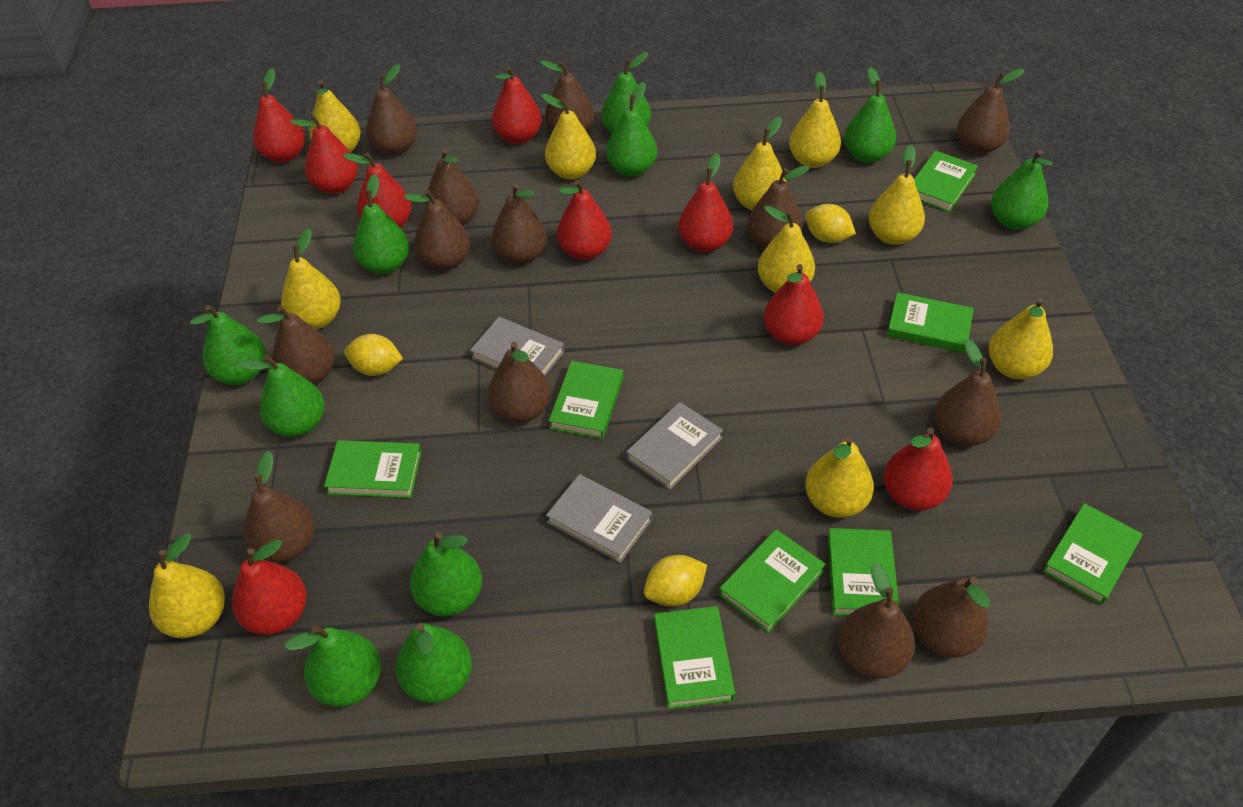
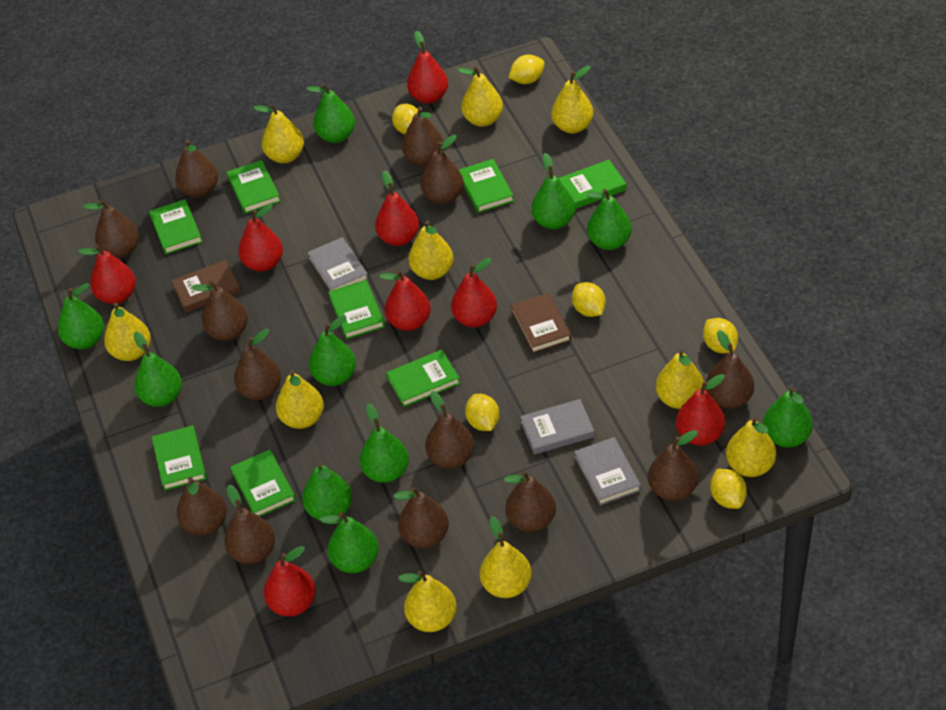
brown book: none = 0 -> [171,260,241,312] [511,293,571,353] = 2
red pear: [232,539,307,635] [253,68,305,163] [290,115,358,194] [343,152,412,228] [492,66,542,144] [557,180,612,260] [678,153,733,252] [764,264,824,345] [883,428,953,511] = 9 -> [78,245,136,304] [238,204,283,272] [264,546,316,616] [375,171,419,246] [379,270,431,331] [407,31,448,103] [451,258,497,327] [676,374,725,446] = 8
yellow lemon: [344,334,403,376] [644,555,707,606] [805,204,856,243] = 3 -> [392,104,418,134] [465,394,500,431] [509,55,545,84] [572,282,606,317] [703,318,738,354] [710,469,747,509] = 6

